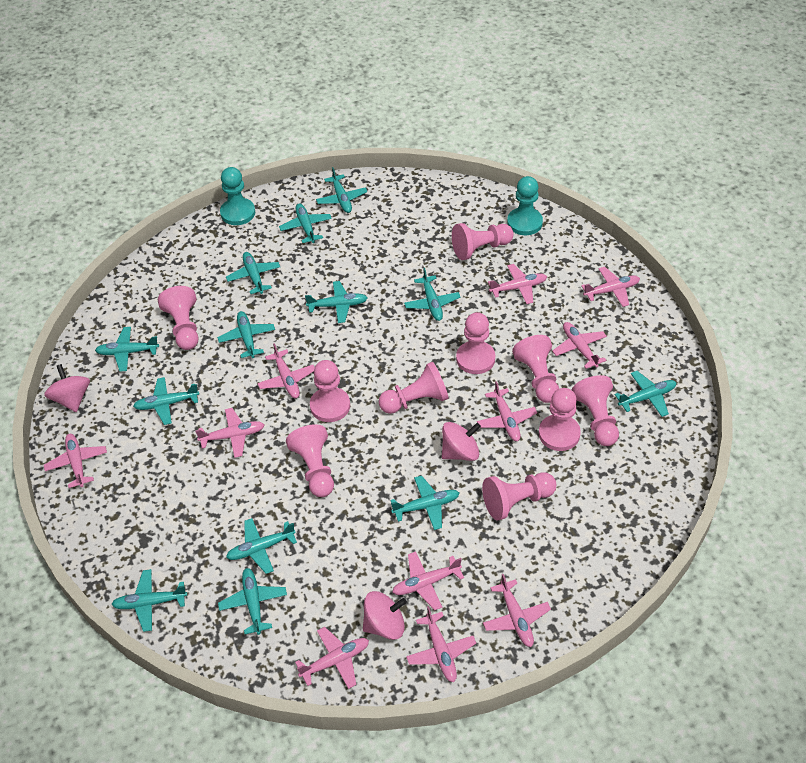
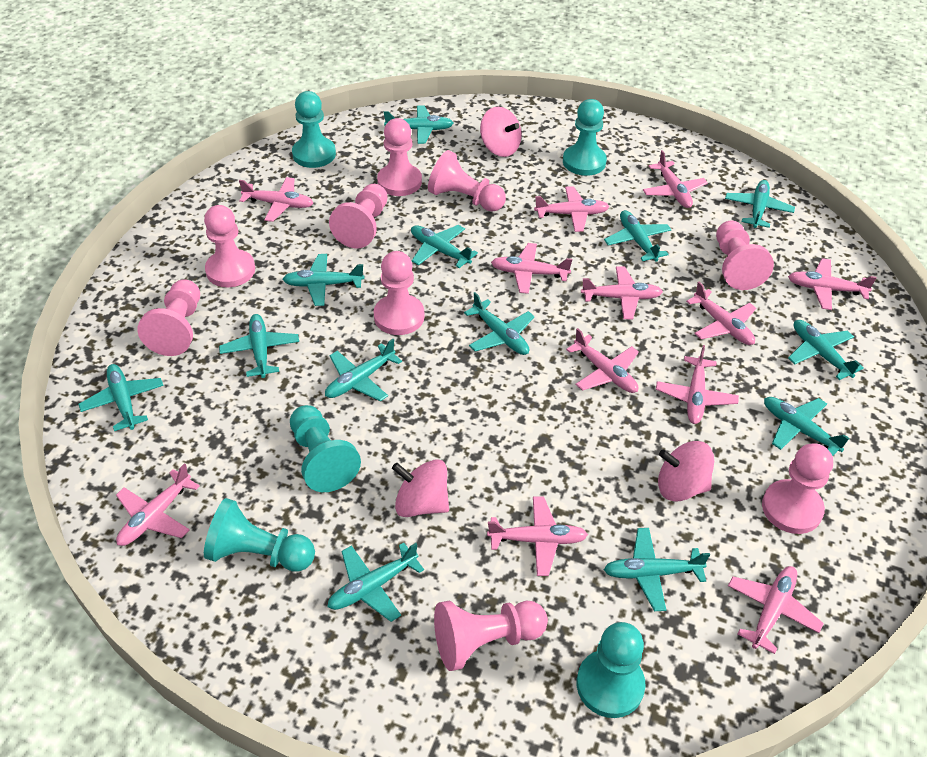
pink pawn: [158,286,199,350] [286,424,334,497] [310,360,350,422] [379,362,448,414] [452,223,514,260] [456,312,495,374] [482,472,556,520] [512,335,559,403] [539,388,581,451] [572,375,619,446] = 10 -> [137,279,200,356] [204,205,255,287] [329,184,388,248] [374,251,425,335] [377,118,422,196] [428,150,506,212] [434,601,548,671] [716,221,774,290] [762,443,833,534] = 9
pink plane: [44,434,107,488] [195,408,264,458] [257,343,315,398] [295,627,369,689] [392,551,464,610] [406,606,476,682] [477,381,537,441] [483,574,551,647] [488,264,547,304] [552,322,607,369] [581,267,640,307] = 11 -> [116,463,200,546] [239,177,313,222] [487,496,588,576] [491,243,572,294] [534,186,610,232] [566,328,639,393] [581,266,663,319] [643,150,708,208] [656,345,739,424] [686,282,756,345] [728,566,824,654] [788,258,877,310] = 12
turquoise pawn: [220,167,255,225] [507,176,543,235] = 2 -> [204,498,315,572] [290,405,361,492] [292,91,336,168] [563,99,607,176] [577,622,645,718] = 5

